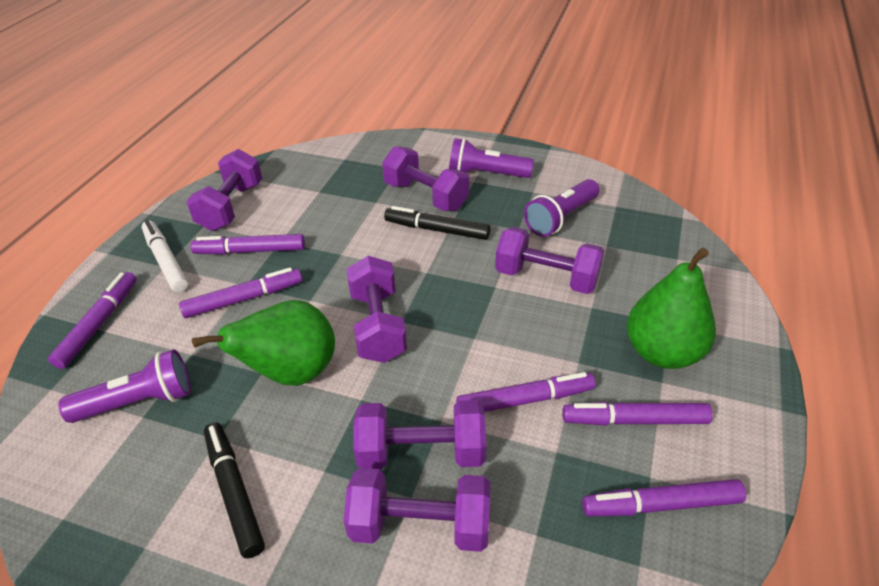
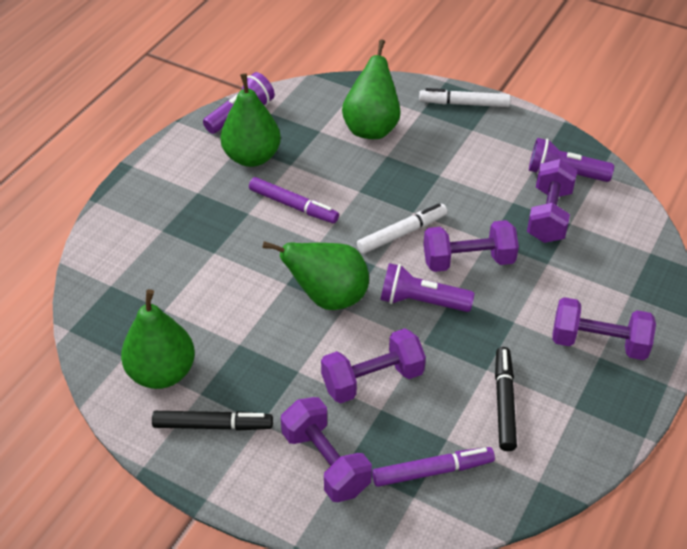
green pear: [192,300,335,386] [627,248,716,369] = 2 -> [121,289,195,389] [220,73,281,167] [263,241,369,310] [342,40,401,139] = 4
purple dumbbell: [186,149,262,231] [344,468,490,552] [347,256,407,363] [353,400,486,470] [382,146,469,211] [495,227,604,294] = 6 -> [281,397,372,502] [321,328,426,403] [423,220,519,272] [527,159,577,243] [552,297,656,360] = 5
purple marker: [48,272,137,369] [179,268,302,318] [190,234,305,255] [456,372,595,412] [562,402,712,426] [582,479,746,517] = 6 -> [249,177,339,223] [372,447,495,487] = 2
white marker: [142,220,188,293] = 1 -> [357,203,448,254] [419,88,511,107] = 2

